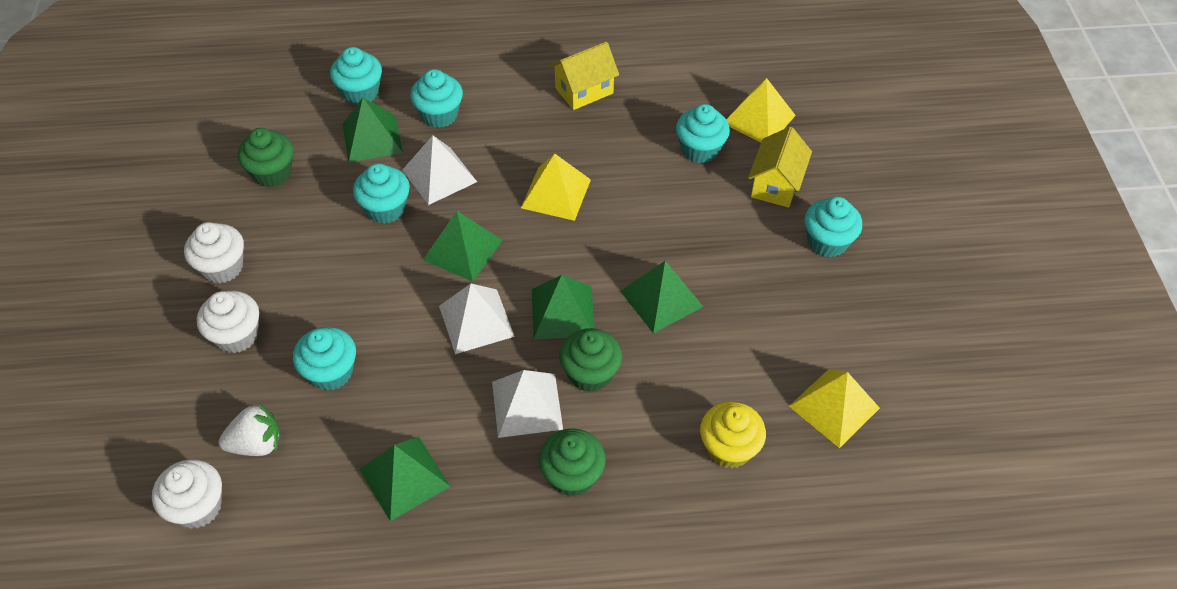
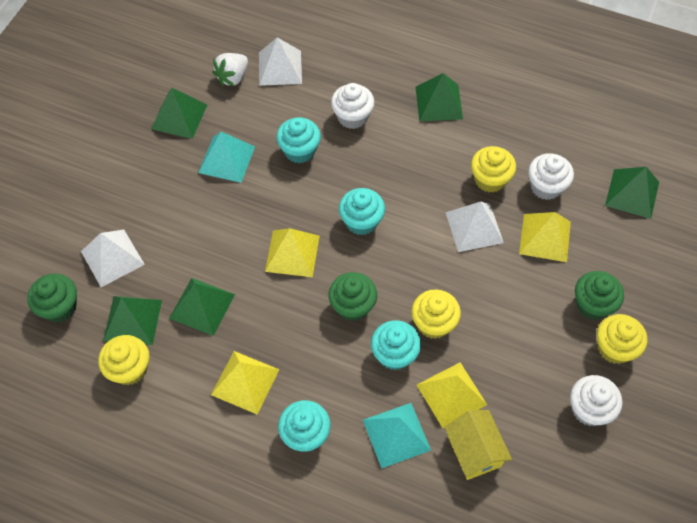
turquoise cupcake: [293,327,356,391] [330,47,382,105] [353,163,410,224] [410,69,463,128] [676,104,730,163] [805,197,862,257] = 6 -> [276,117,321,163] [278,400,331,452] [339,188,385,235] [371,320,421,370] = 4
turquoise pyramid: none = 0 -> [198,132,255,183] [363,403,431,468] = 2
yellow cupcake: [700,402,766,469] = 1 -> [98,335,150,385] [411,289,461,339] [471,146,516,193] [597,314,648,364] = 4
yellow house: [549,41,619,110] [748,127,812,208] = 2 -> [444,410,512,480] = 1
yellow pyramid: [521,154,591,221] [726,78,796,143] [789,368,880,448] = 3 -> [211,351,280,414] [265,228,320,277] [417,362,487,428] [519,212,571,262] = 4

